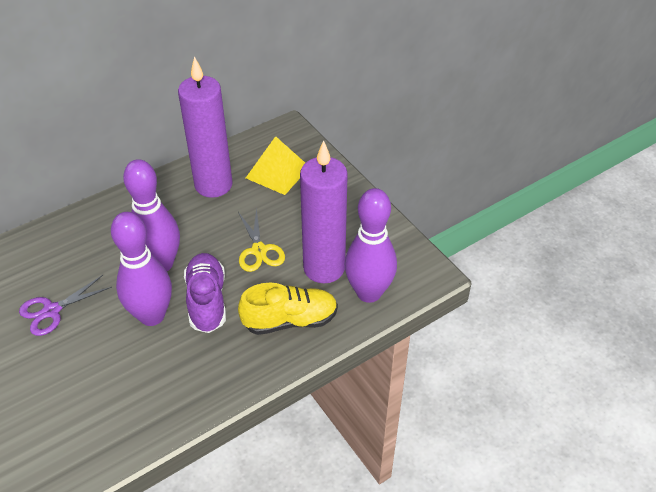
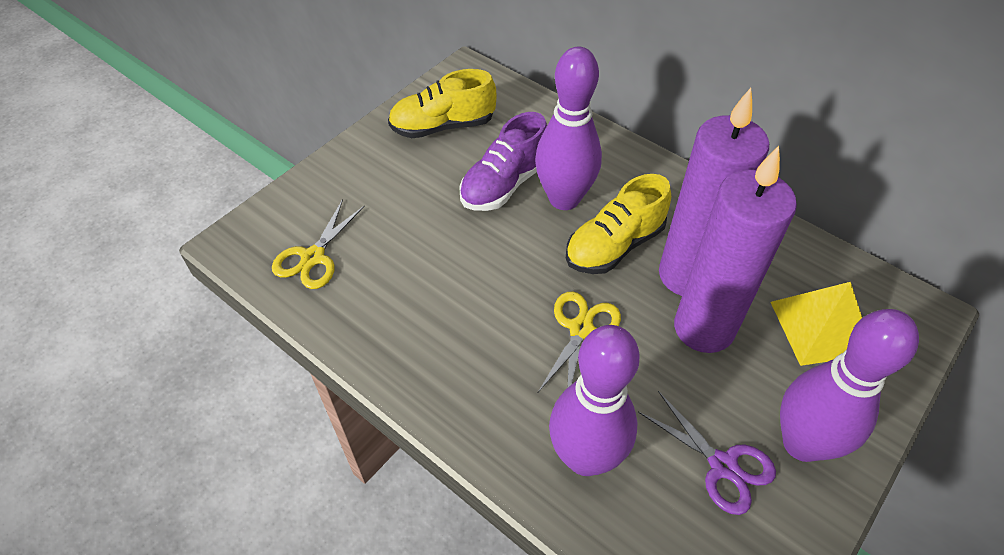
yellow scissors: [238,208,285,272] = 1 -> [272,199,365,289] [538,291,621,392] = 2
yellow shoe: [238,283,338,335] = 1 -> [388,69,497,138] [566,174,671,274] = 2

